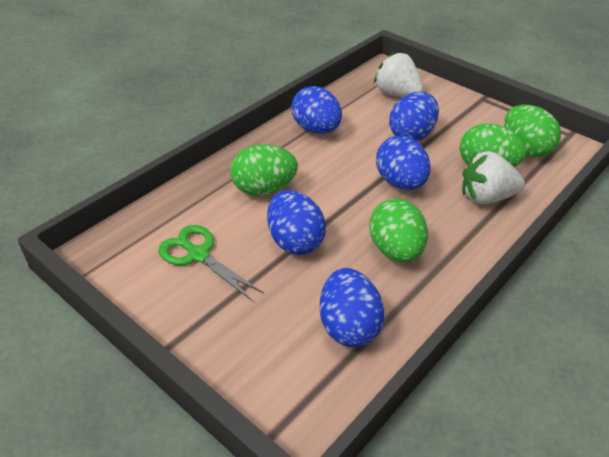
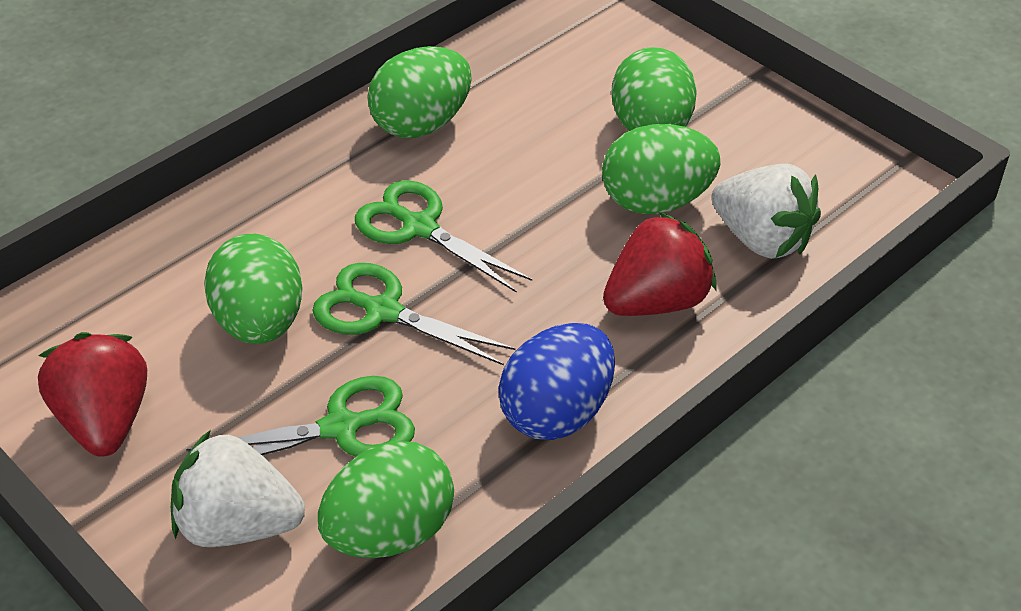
blue egg: [267,190,326,255] [291,86,342,134] [320,268,384,347] [376,135,431,190] [389,92,439,141] = 5 -> [498,323,615,440] = 1
green egg: [230,144,298,196] [369,198,428,262] [460,123,526,167] [504,105,561,157] = 4 -> [204,234,302,344] [318,441,454,558] [368,46,472,138] [602,124,721,214] [611,47,697,131] = 5
green scissors: [158,225,263,301] = 1 -> [186,376,415,457] [312,263,516,366] [355,180,532,293] = 3
red strawberry: none = 0 -> [38,332,147,457] [603,212,716,316] = 2

